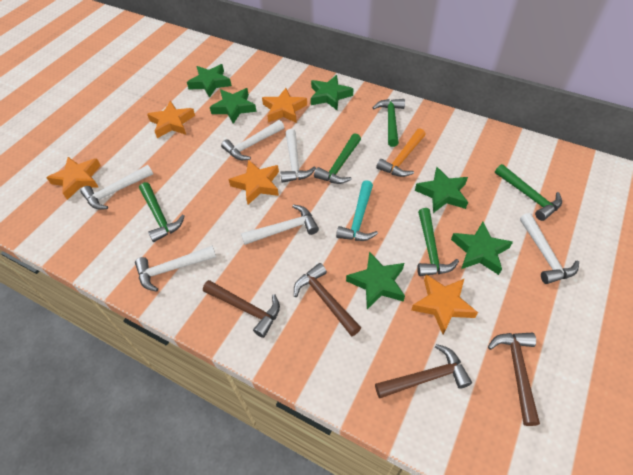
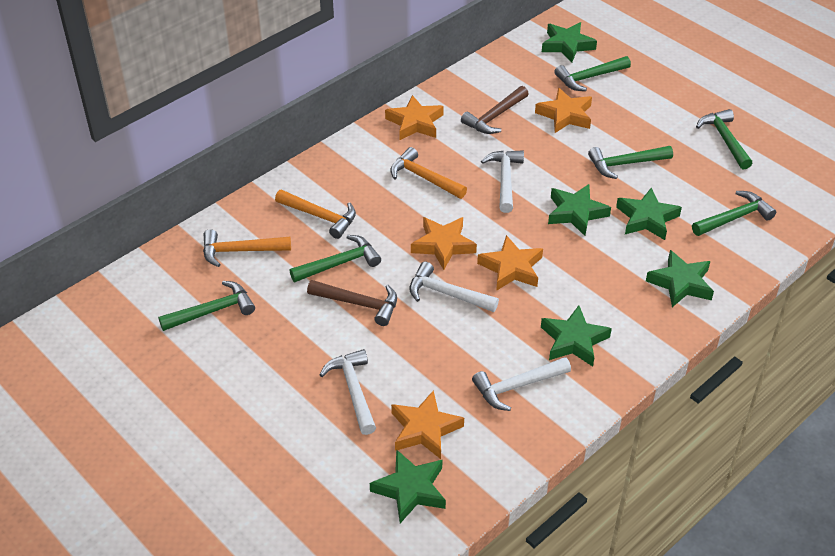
brown hammer: [203,280,280,338] [294,263,361,336] [375,344,472,398] [488,333,540,426] = 4 -> [307,280,397,326] [461,86,529,134] = 2
green hammer: [139,182,185,242] [314,133,361,184] [372,99,405,147] [417,208,459,276] [495,164,562,221] = 5 -> [158,281,255,331] [290,235,381,282] [554,56,631,91] [588,146,673,179] [692,191,776,236] [696,109,752,170] = 6
orange hammer: [376,128,426,177] = 1 -> [203,229,291,267] [275,190,356,239] [390,147,467,199] = 3
turquoise hammer: [336,180,378,241] = 1 -> none = 0
white hammer: [80,165,153,210] [135,245,216,292] [221,120,284,160] [241,204,319,245] [280,129,316,183] [520,213,579,284] = 6 -> [320,349,376,435] [409,262,499,312] [472,357,571,411] [481,150,524,213] = 4

